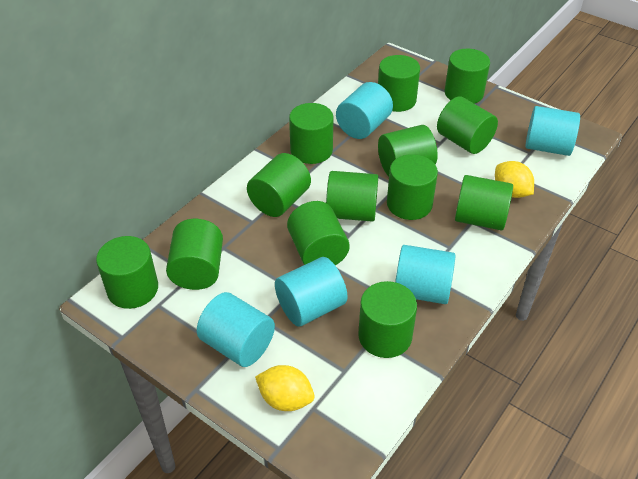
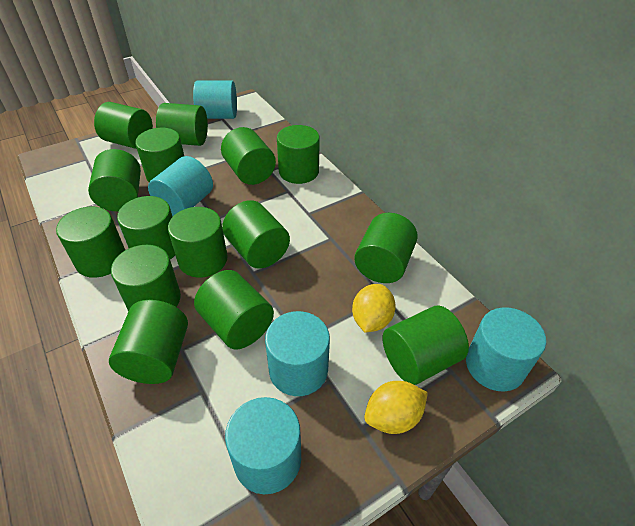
green cylinder: [96,236,158,309] [166,219,223,290] [247,153,311,217] [287,201,350,265] [289,103,333,164] [326,171,378,222] [358,281,417,358] [378,55,420,112] [378,125,438,176] [387,154,438,220] [437,97,498,154] [445,49,490,104] [455,175,513,231] = 13 -> [56,207,125,278] [88,149,141,211] [94,102,153,149] [109,300,188,384] [111,245,181,312] [117,196,175,259] [135,128,184,182] [156,103,208,146] [168,207,228,278] [194,270,274,350] [221,127,276,185] [222,200,290,269] [277,125,320,184] [354,213,418,283] [382,306,469,385] = 15

